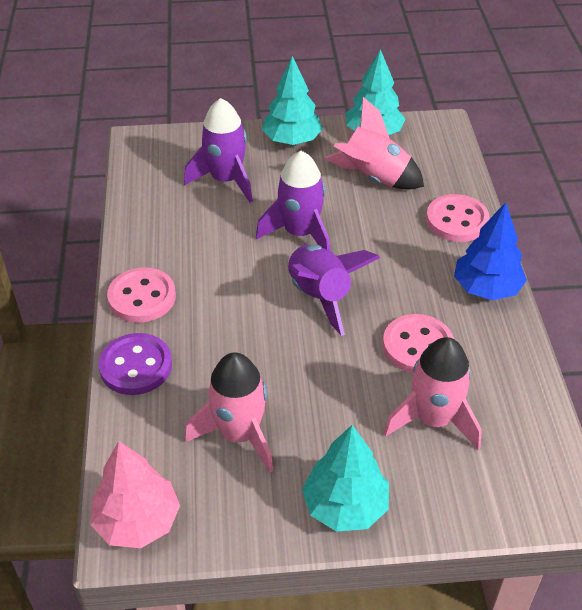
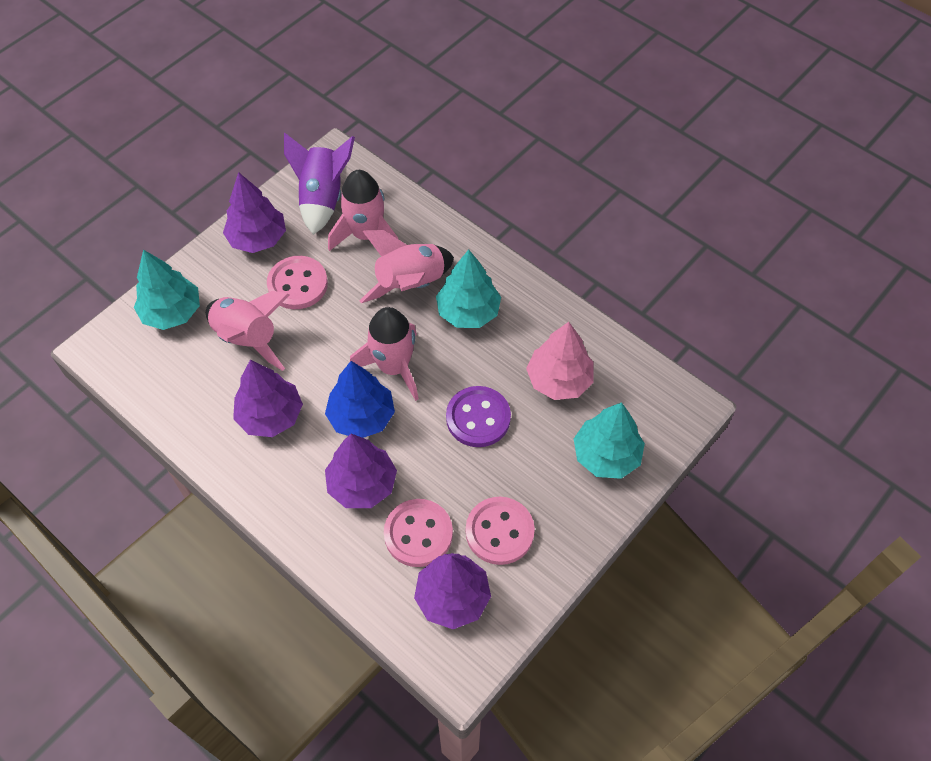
pink rocket: [185,352,274,473] [324,97,424,189] [384,337,482,450] = 3 -> [206,291,290,371] [328,170,398,251] [350,307,419,401] [360,230,454,303] = 4
purple rocket: [184,98,253,202] [256,151,330,251] [288,245,380,336] = 3 -> [284,133,355,235] = 1
purple tree: none = 0 -> [223,172,286,253] [233,360,303,437] [325,434,397,508] [414,553,491,629] = 4

